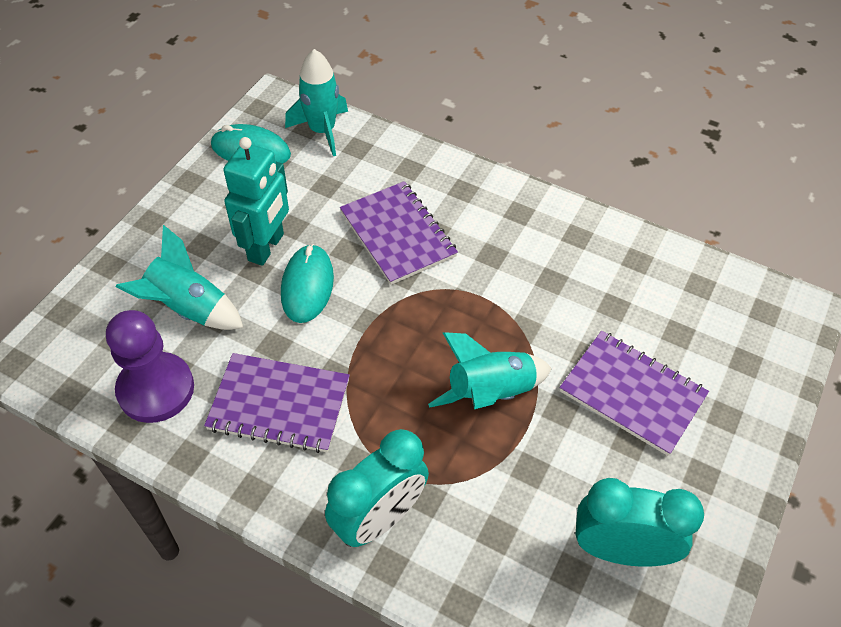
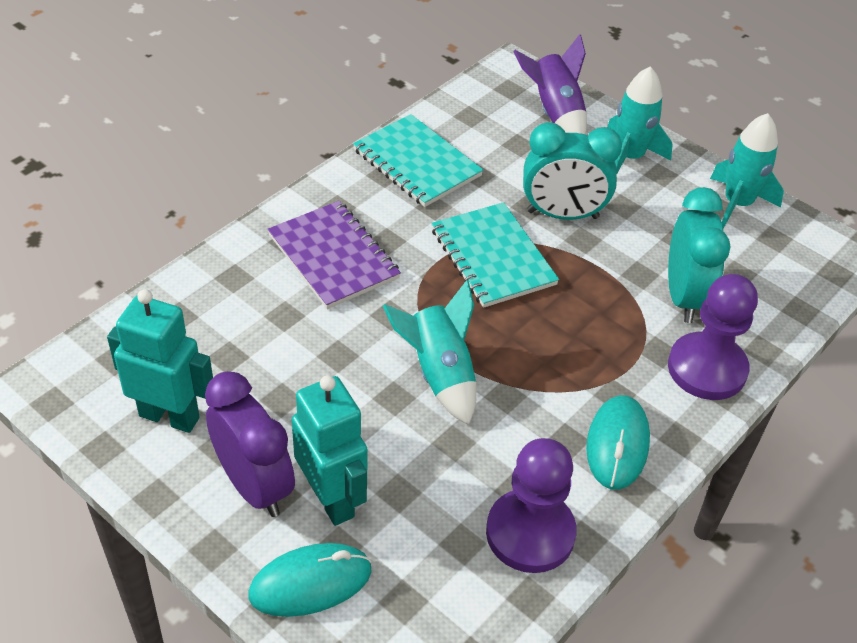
purple clock: none = 0 -> [205,371,295,517] = 1
purple notebook: [204,353,350,453] [340,181,458,285] [559,331,709,456] = 3 -> [268,201,401,309] = 1
purple pawn: [106,310,194,423] = 1 -> [486,438,577,573] [668,274,758,400] = 2
purple rocket: none = 0 -> [513,34,587,134] = 1
turquoise notebook: none = 0 -> [353,114,483,207] [431,202,559,308] = 2
turquoise robot: [224,137,289,266] = 1 -> [107,289,213,433] [292,375,368,526] = 2

